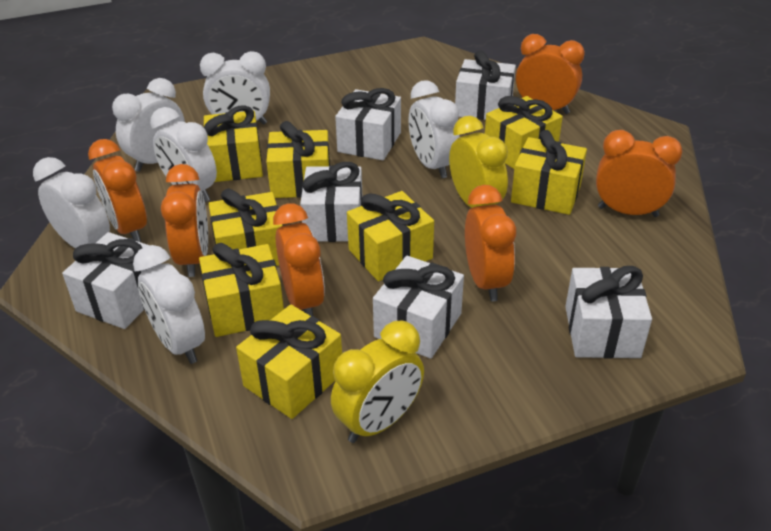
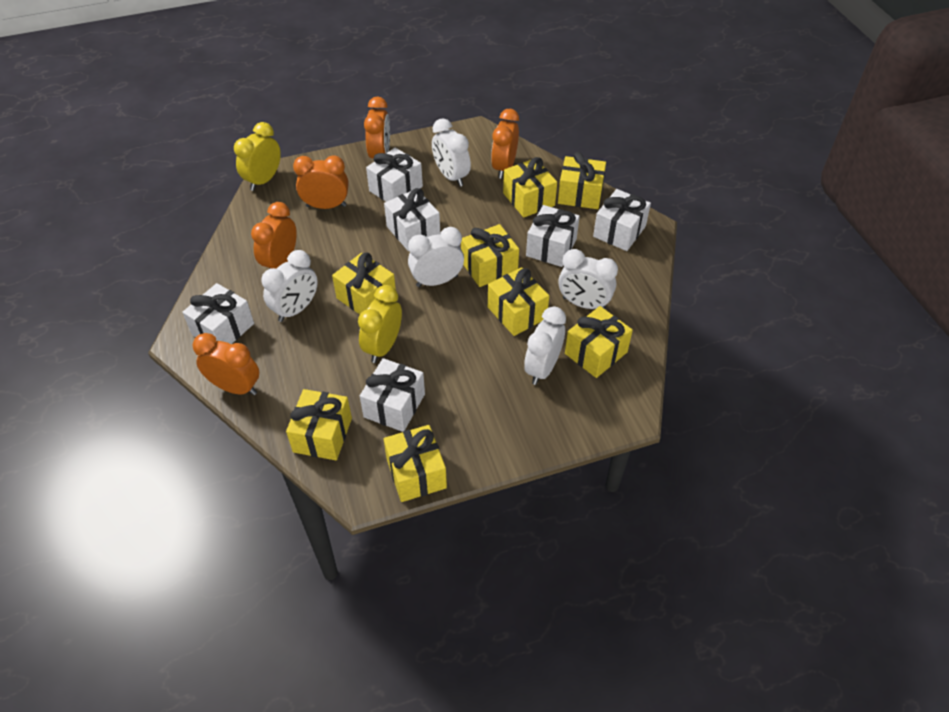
orange clock: [88,139,147,242] [161,164,208,277] [273,203,325,316] [465,185,516,301] [516,34,585,114] [596,130,682,217] = 6 -> [193,333,259,395] [251,202,297,269] [293,155,348,209] [364,97,390,159] [491,109,519,179] = 5
white clock: [33,157,110,248] [112,78,185,172] [133,245,205,364] [150,107,217,202] [200,51,270,125] [408,80,459,178] = 6 -> [261,250,318,322] [408,227,464,287] [432,118,471,187] [524,307,566,385] [558,249,618,309] = 5

